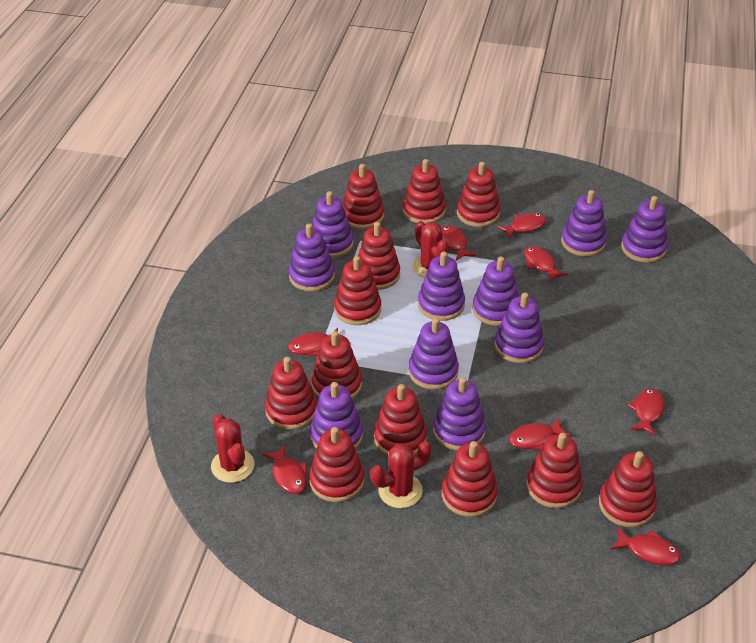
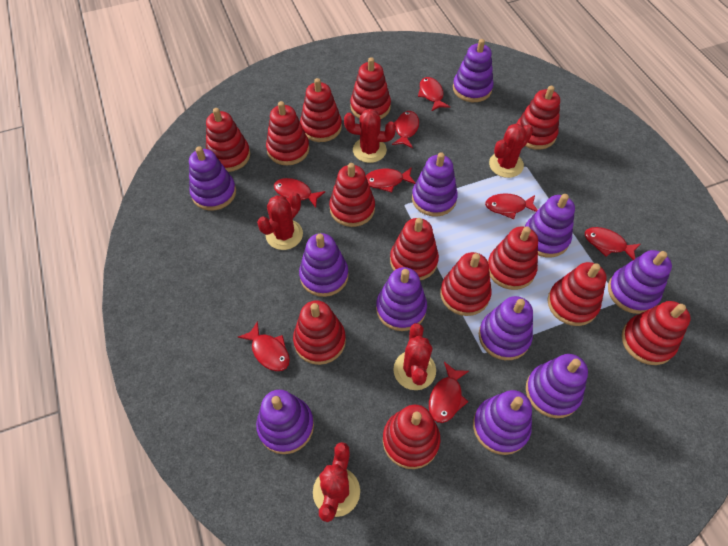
purple stacking toy: [289,223,335,292] [310,382,363,449] [312,191,354,258] [408,318,459,390] [418,252,465,321] [433,377,486,451] [472,256,519,326] [495,292,544,363] [561,190,607,256] [621,196,668,263] = 10 -> [189,146,236,211] [256,390,314,454] [299,233,349,297] [376,267,427,331] [412,152,458,217] [453,39,493,102] [473,390,532,455] [479,296,533,360] [525,194,575,257] [526,354,588,418] [608,250,672,314] = 11
red cactus: [211,414,254,483] [370,441,432,508] [412,221,449,278] = 3 -> [257,192,303,250] [313,442,360,522] [344,109,396,163] [393,323,436,390] [489,123,533,178] = 5
red stacking toy: [265,357,317,430] [309,427,364,502] [311,331,362,399] [334,256,381,325] [343,164,384,229] [358,222,400,290] [374,384,427,455] [403,159,446,224] [442,441,498,517] [457,162,500,227] [526,433,583,508] [599,451,657,528] = 12 -> [206,108,250,172] [266,101,309,166] [293,300,346,365] [300,78,342,142] [329,163,375,227] [350,57,391,119] [383,405,440,469] [390,218,439,280] [440,252,492,316] [488,227,538,290] [517,86,560,150] [547,262,607,326] [622,301,691,365] = 13

